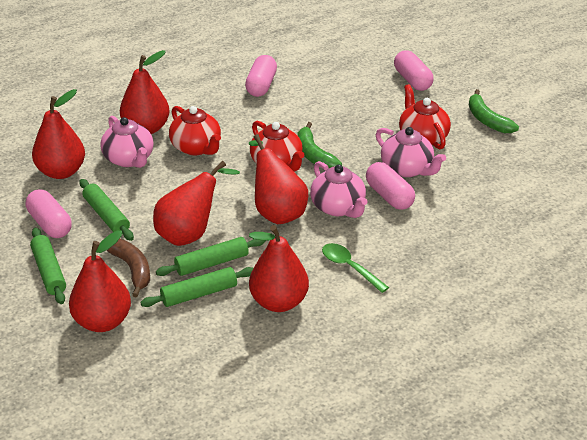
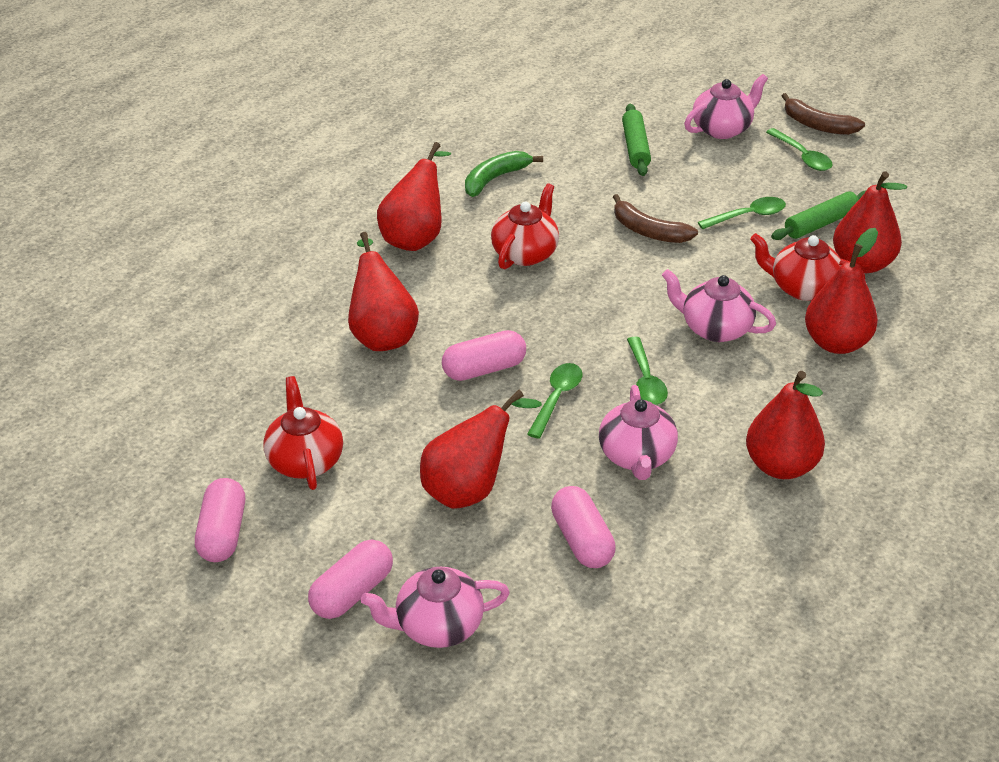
brown banana: [106,239,150,297] = 1 -> [613,194,698,243] [782,93,865,135] = 2
green banana: [298,122,342,169] [469,89,519,133] = 2 -> [465,151,543,197] = 1
green rolling pin: [30,228,66,304] [79,179,134,241] [140,267,253,307] [156,237,266,276] = 4 -> [622,104,651,176] [771,190,866,240] = 2
green spoon: [322,243,389,293] = 1 -> [527,363,582,439] [627,337,668,405] [698,197,786,229] [766,128,833,171] = 4
pink teapot: [100,116,154,168] [310,161,368,218] [376,127,446,177] = 3 -> [361,567,510,648] [599,385,678,480] [662,269,776,342] [684,74,768,139] = 4

